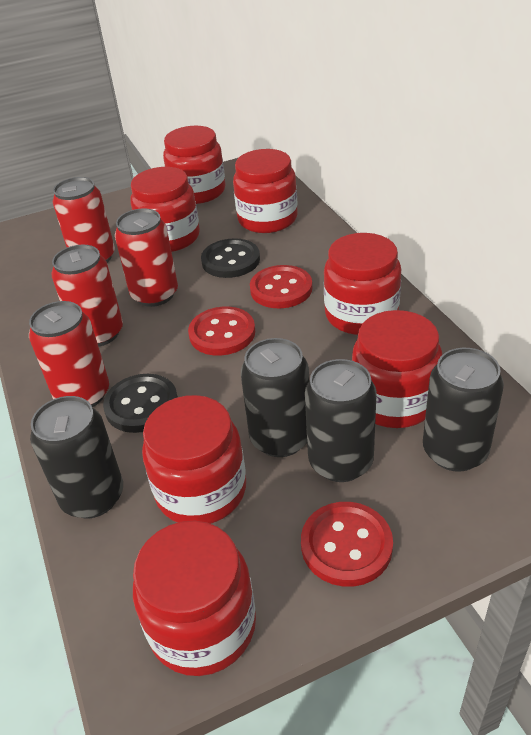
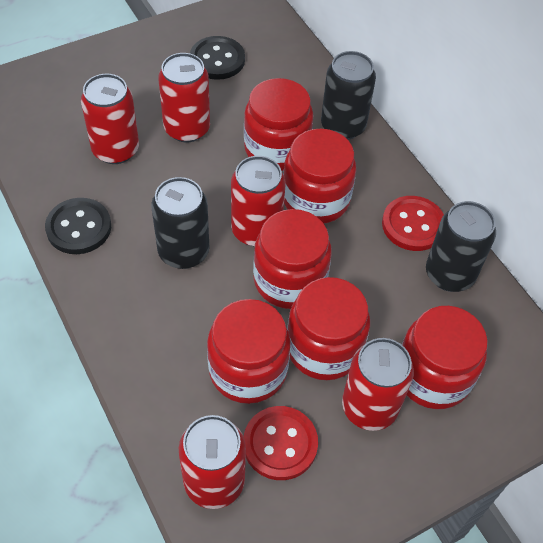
black can: [30,396,123,518] [241,338,309,457] [305,359,377,482] [423,348,504,472] = 4 -> [151,177,209,269] [321,51,376,140] [426,201,496,292] = 3
red button: [188,307,255,356] [250,265,312,308] [301,502,393,587] = 3 -> [243,406,318,480] [382,196,444,251] = 2
red can: [29,301,109,407] [51,245,123,347] [53,177,115,263] [115,208,178,307] = 4 -> [81,74,139,164] [158,53,210,143] [179,415,246,509] [231,156,286,247] [342,338,414,431] = 5
red jar: [130,167,200,252] [133,521,256,676] [142,395,246,524] [163,126,226,204] [233,149,297,233] [324,233,401,335] [352,310,442,428] = 7 -> [207,299,291,404] [244,78,313,171] [253,209,332,309] [283,129,356,224] [287,277,370,380] [402,306,488,409] = 6

